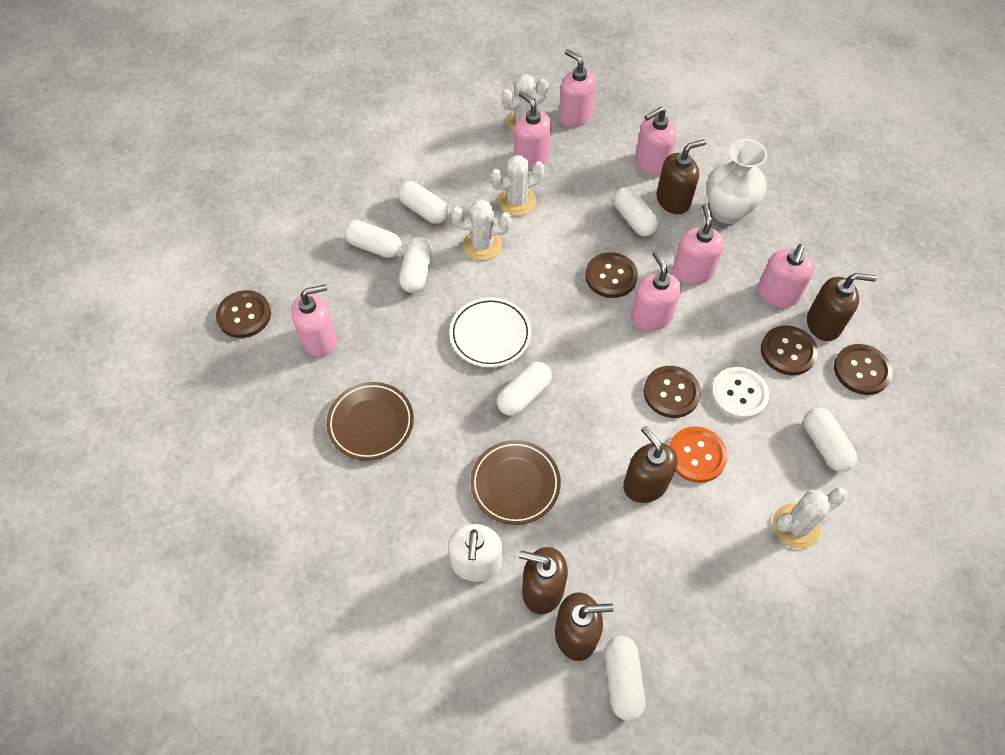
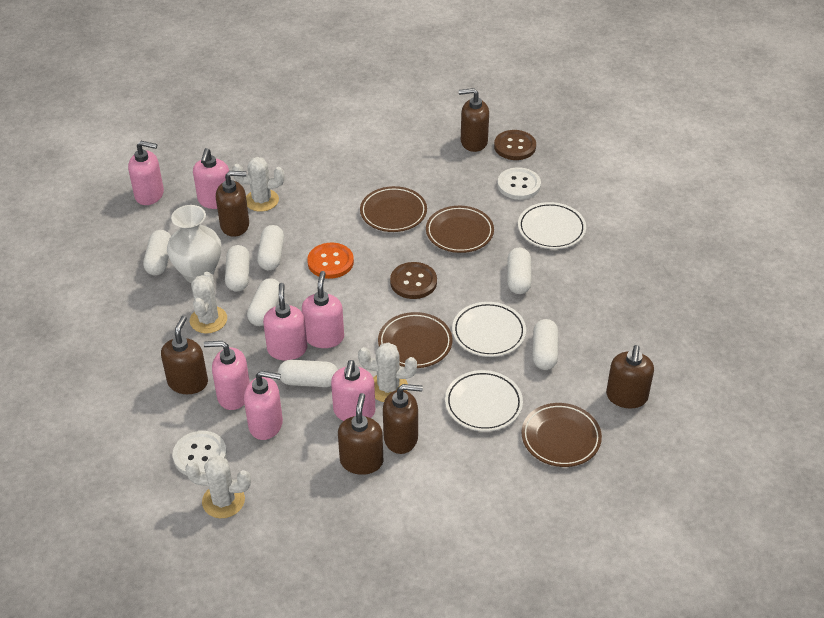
brown button: [216,290,271,338] [585,252,638,298] [643,366,701,418] [761,325,818,375] [834,344,893,395] = 5 -> [390,262,437,299] [494,130,536,160] = 2
brown plate: [326,382,414,460] [470,440,561,525] = 2 -> [360,186,427,232] [378,312,452,368] [426,206,494,253] [522,403,602,467] = 4
brown soap dispenser: [519,547,568,614] [555,592,613,661] [623,426,678,503] [656,139,706,214] [807,273,877,341] = 5 -> [161,316,208,394] [216,171,249,237] [338,393,383,475] [383,384,423,454] [458,88,489,152] [606,345,654,408] = 6
white button: [711,367,769,419] = 1 -> [172,431,227,475] [497,167,541,200] = 2
white plate: [450,297,531,367] = 1 -> [445,370,523,431] [452,302,526,357] [518,202,586,249] = 3
white soap dispenser: [448,524,502,582] = 1 -> none = 0

